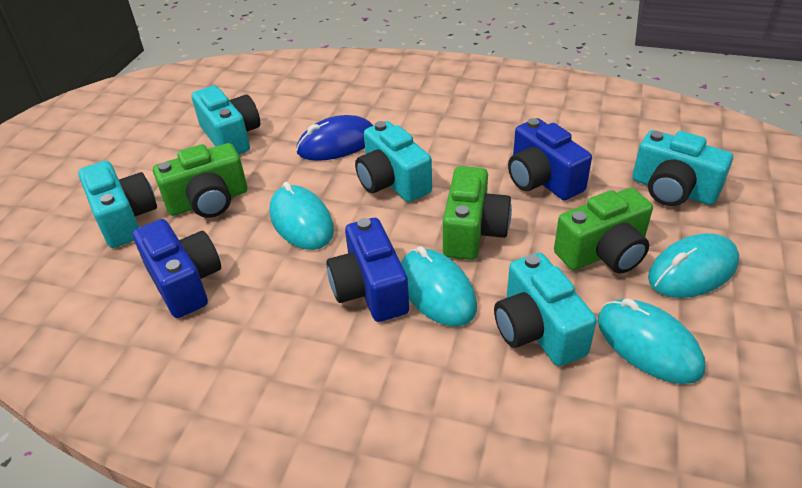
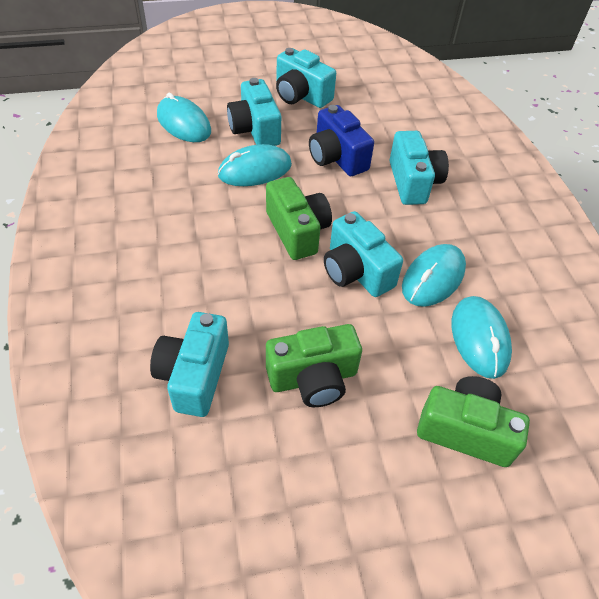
blue camera: [133,219,221,318] [326,218,409,322] [508,118,592,200] = 3 -> [309,105,374,176] = 1
blue mouse: [296,115,374,161] = 1 -> none = 0

